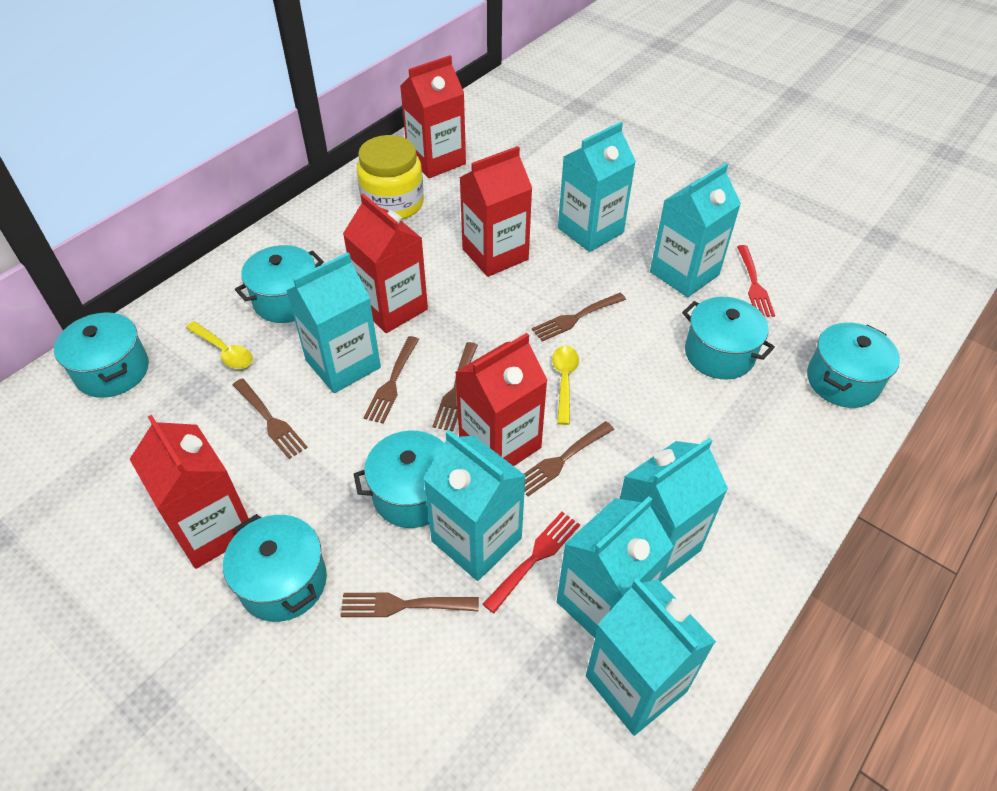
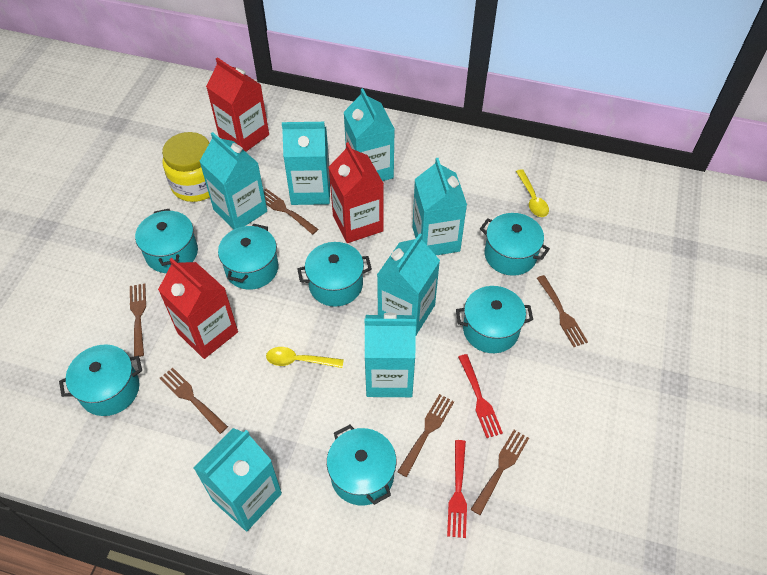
red carton: [130,415,249,569] [343,194,428,333] [400,55,466,178] [455,333,548,466] [460,146,532,277] = 5 -> [158,258,238,359] [206,57,269,152] [329,142,384,243] = 3
turquoise pot: [54,312,149,398] [223,514,327,622] [235,245,324,323] [354,431,444,528] [682,297,775,379] [807,322,900,408] = 6 -> [59,345,142,416] [135,209,198,273] [218,224,279,290] [297,242,372,307] [327,425,397,505] [456,286,533,353] [480,213,550,276] = 7

